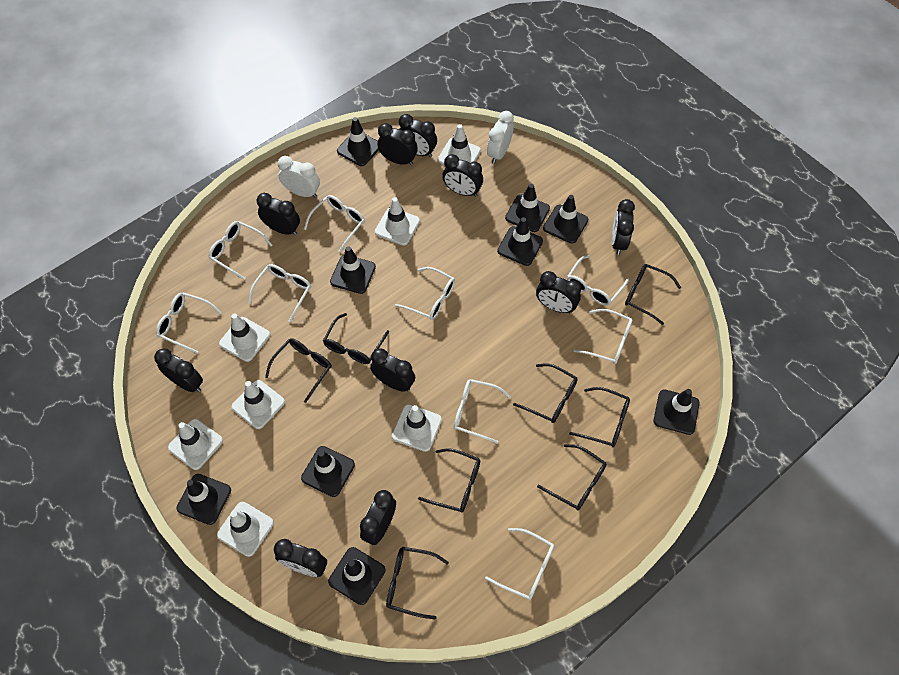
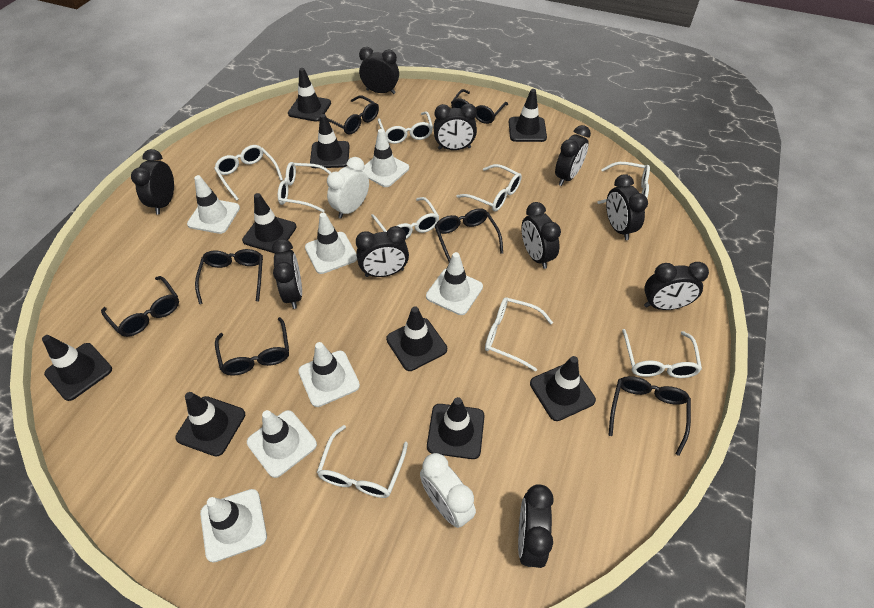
black glasses: [265,338,332,403] [323,313,389,364] [386,547,449,619] [418,448,480,513] [513,363,578,423] [537,444,607,510] [569,387,630,447] [625,264,681,325] = 8 -> [101,276,179,337] [195,249,263,304] [215,317,289,376] [319,95,379,135] [435,208,503,262] [451,89,508,124] [609,376,691,456] = 7

